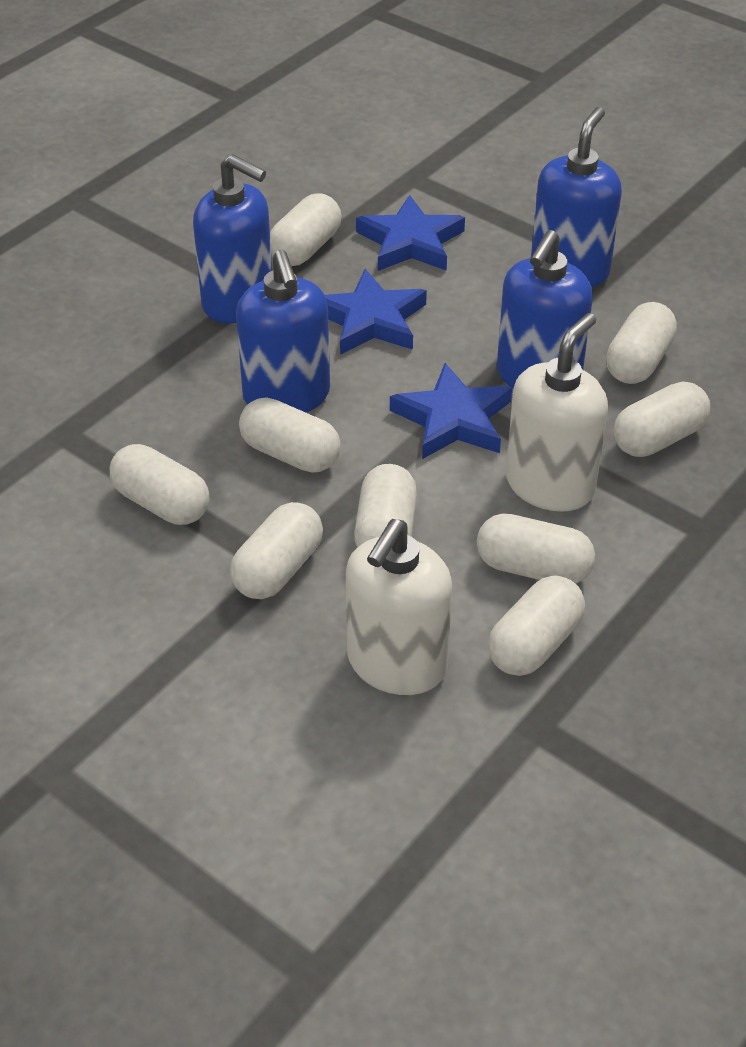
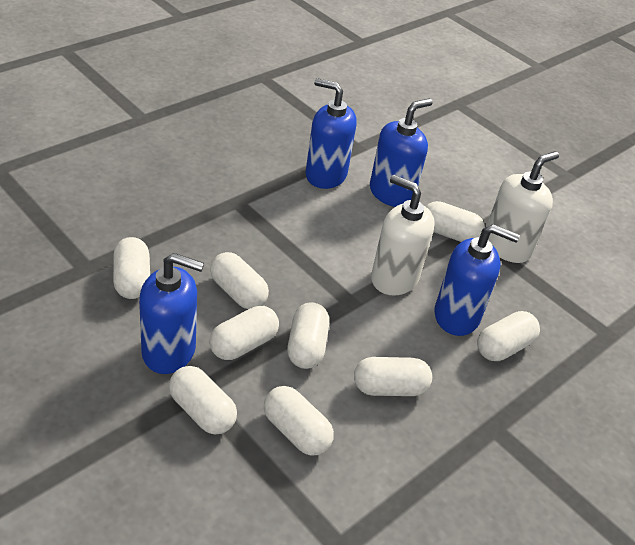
blue star: [325,269,427,355] [356,195,465,271] [390,363,512,459] = 3 -> none = 0

